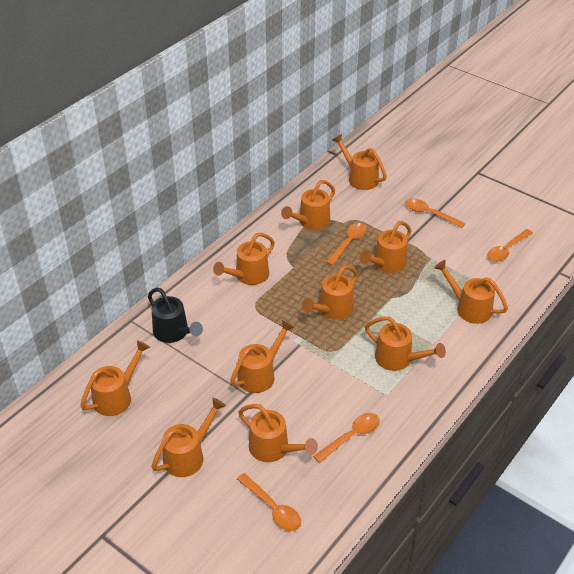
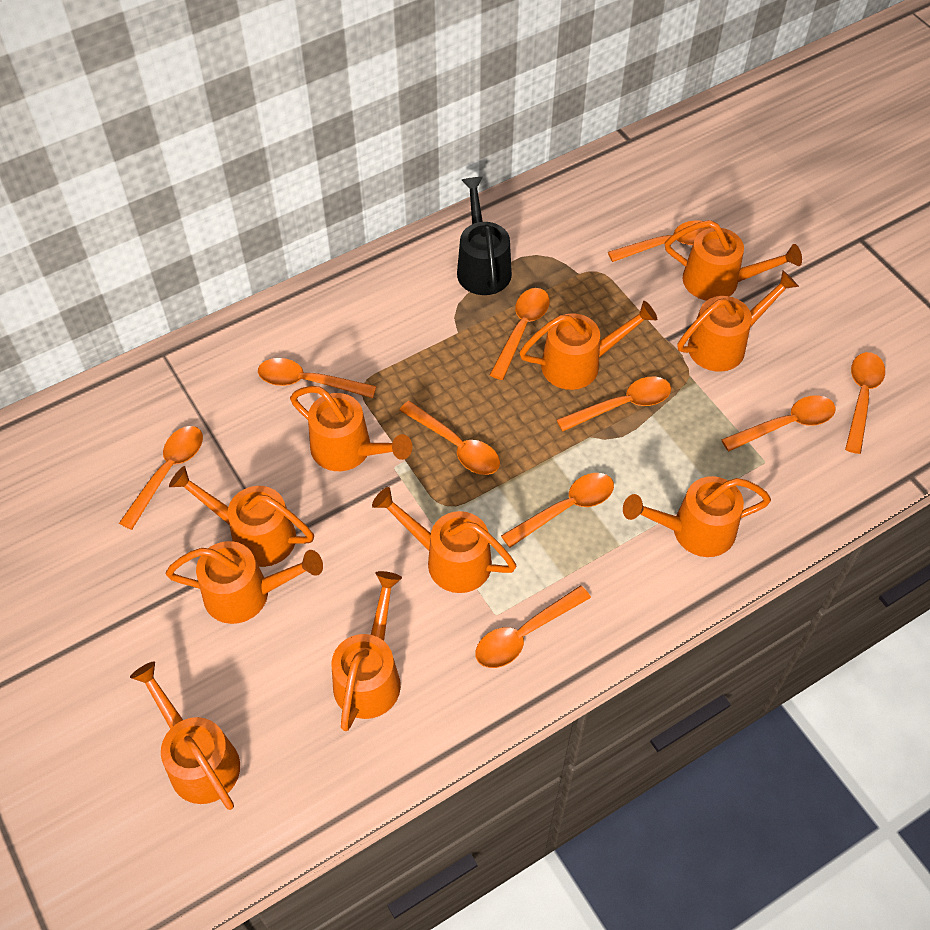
orange spoon: [237,473,301,531] [313,413,380,463] [326,223,367,266] [405,199,465,228] [487,229,533,262] = 5 -> [119,426,203,530] [258,358,377,398] [400,401,500,475] [475,586,591,668] [490,288,550,380] [501,473,614,548] [557,377,671,431] [608,220,711,262] [721,395,836,452] [845,352,885,454] = 10
orange watering can: [80,340,150,416] [151,398,226,477] [213,233,275,285] [230,320,294,393] [238,404,318,462] [281,180,335,230] [301,265,358,320] [333,134,387,190] [359,221,411,273] [365,316,446,371] [434,260,508,324] = 11 -> [130,661,240,810] [166,541,323,624] [169,466,314,567] [290,386,412,471] [332,571,402,731] [372,487,516,593] [519,301,657,390] [623,476,771,557] [665,220,802,301] [677,270,799,372] = 10

